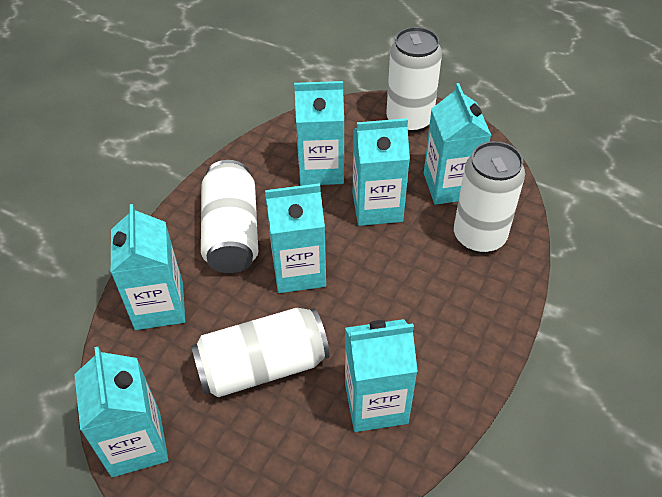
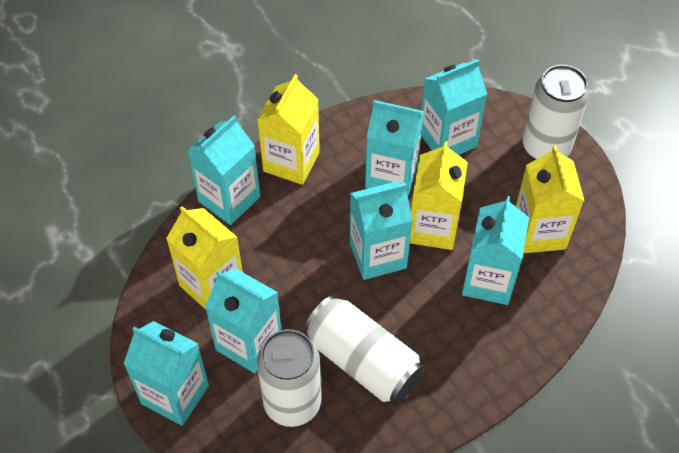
white can: [191,308,330,397] [201,160,258,273] [386,27,442,133] [454,141,525,253] = 4 -> [257,329,321,427] [304,295,424,404] [523,65,589,160] = 3
yellow carton: none = 0 -> [166,206,243,310] [257,74,320,185] [410,141,468,250] [516,146,584,253] = 4

